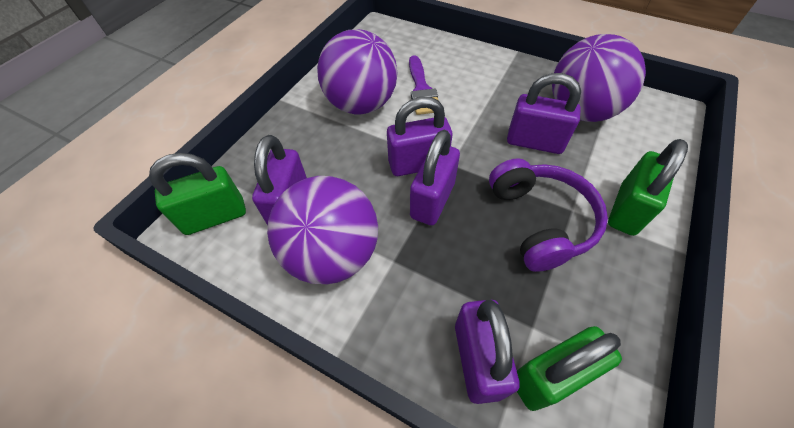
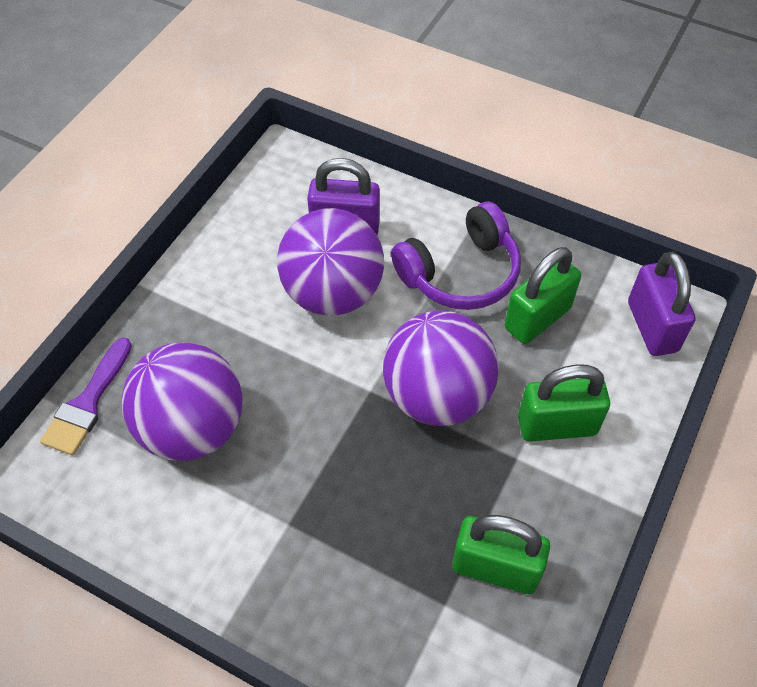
purple padlock: [252,135,307,225] [387,97,452,176] [410,130,460,225] [455,300,520,404] [507,73,581,154] = 5 -> [307,158,380,235] [628,251,696,356] = 2

